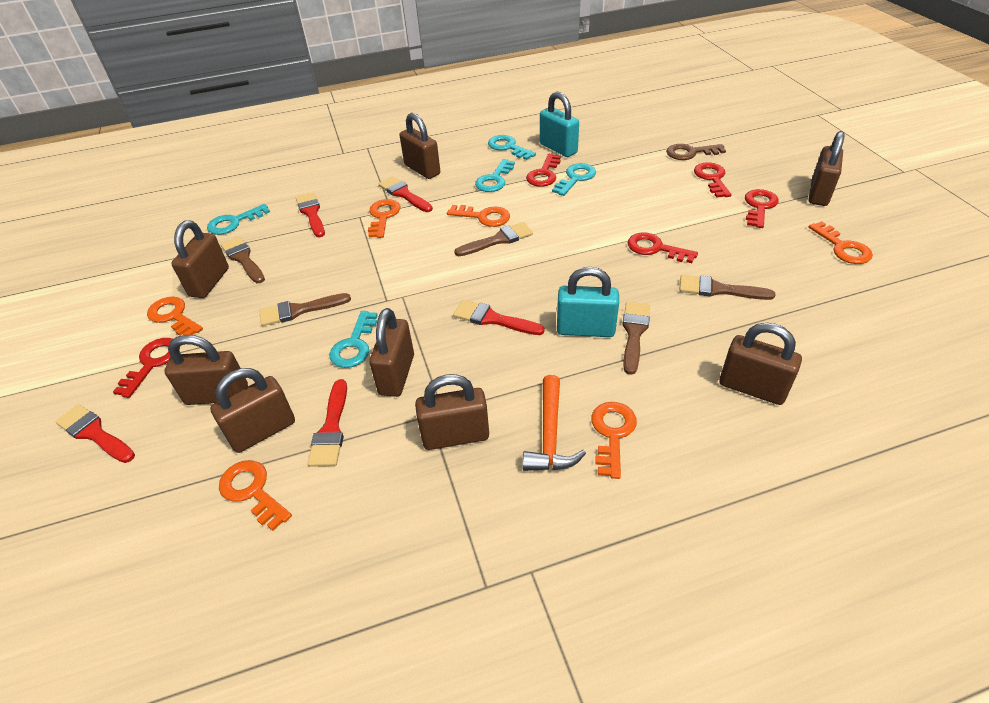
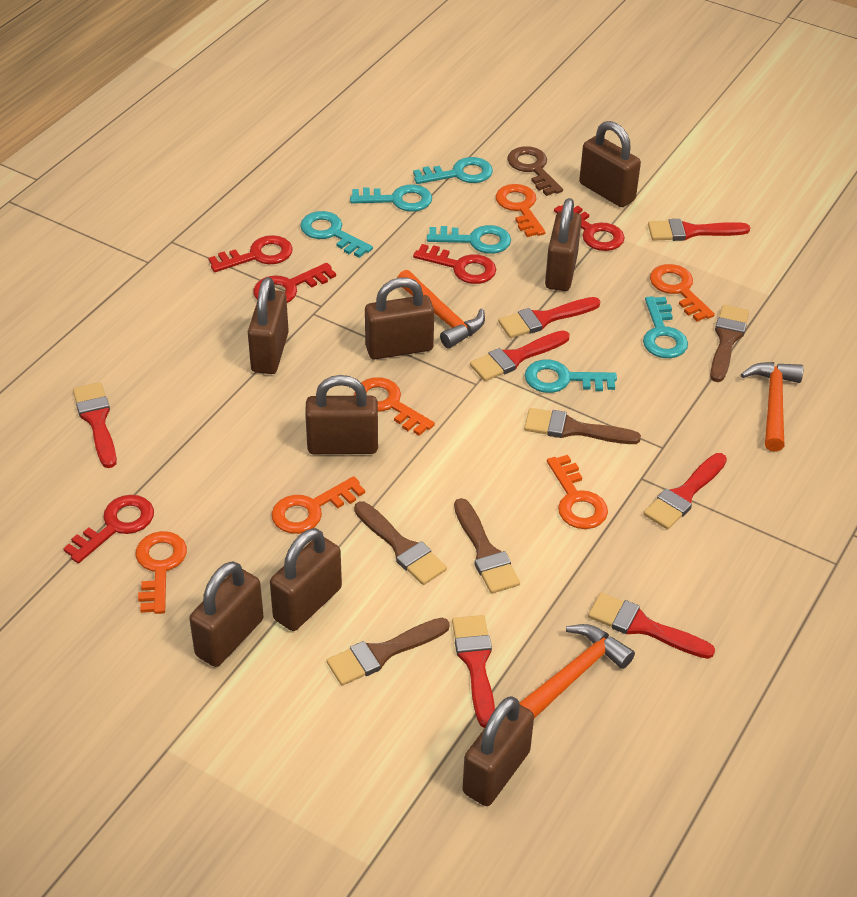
orange hammer: [522,375,586,471] = 1 -> [397,270,485,349] [519,624,635,719] [741,362,803,452] = 3
red brush: [55,404,135,463] [296,192,325,238] [308,379,347,467] [379,177,433,212] [453,300,545,335] = 5 -> [73,382,117,468] [452,615,495,728] [470,330,570,381] [498,297,600,338] [588,592,715,659] [643,453,727,530] [648,219,750,241] = 7
turquoise key: [207,204,270,235] [329,311,378,368] [475,159,515,192] [488,135,536,160] [552,163,596,196] = 5 -> [300,211,373,258] [350,184,432,212] [413,157,493,184] [427,225,511,254] [525,359,617,393] [643,296,688,358] = 6
turquoise padlock: [540,92,579,157] [557,267,619,337] = 2 -> none = 0

